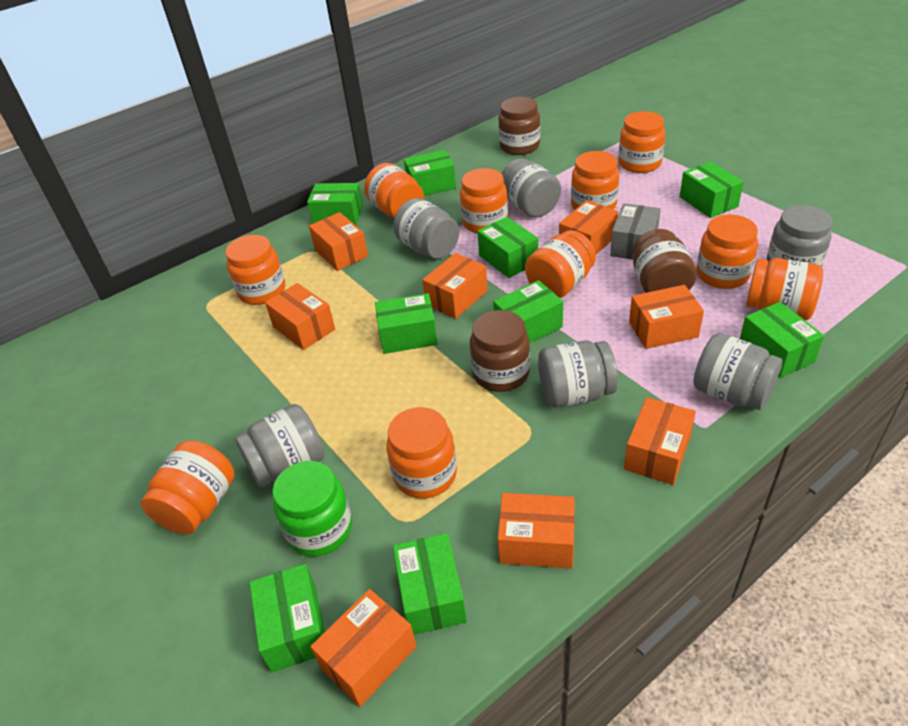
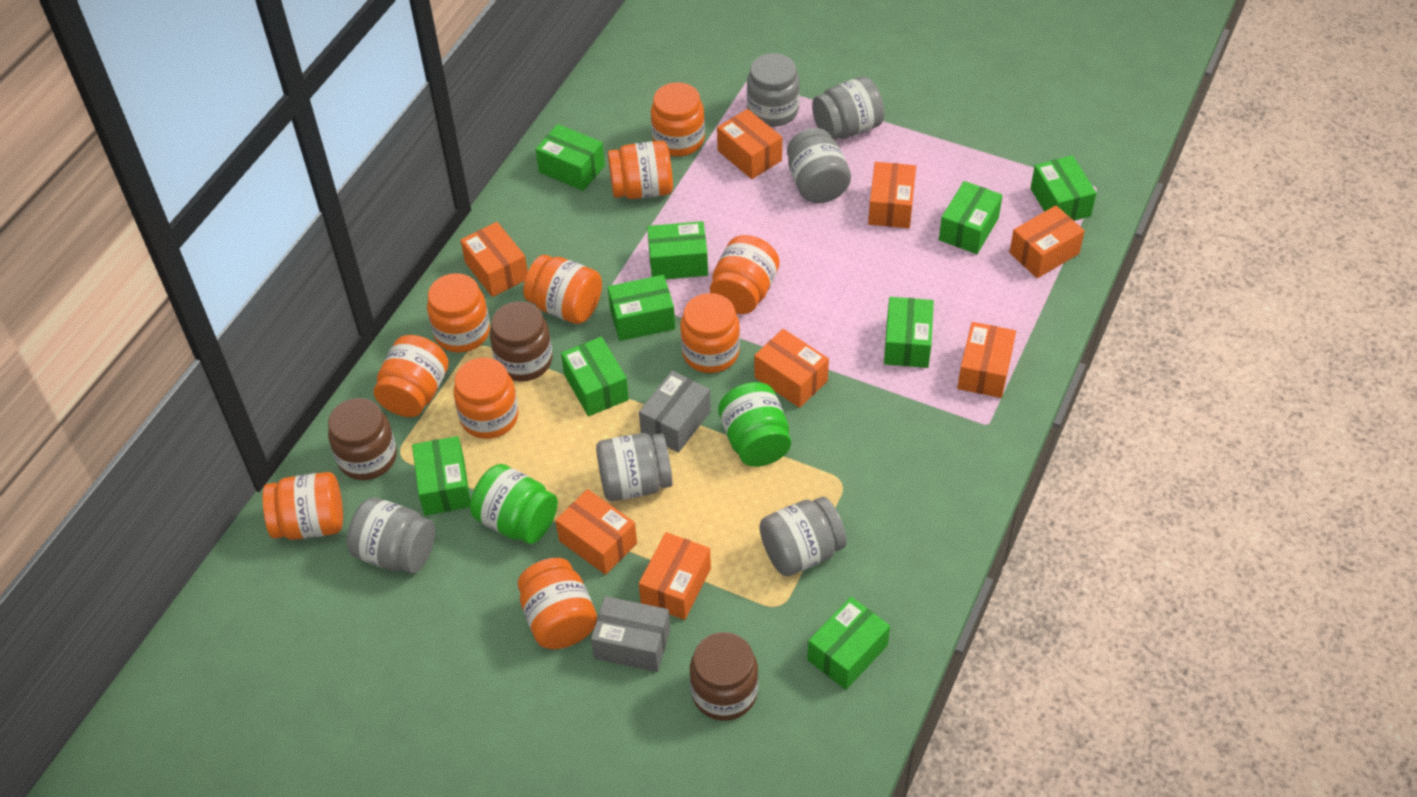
green jar: [272,461,352,556] = 1 -> [470,464,558,544] [718,382,791,467] = 2
grey box: [610,203,661,260] = 1 -> [591,596,670,672] [639,371,711,453] = 2

